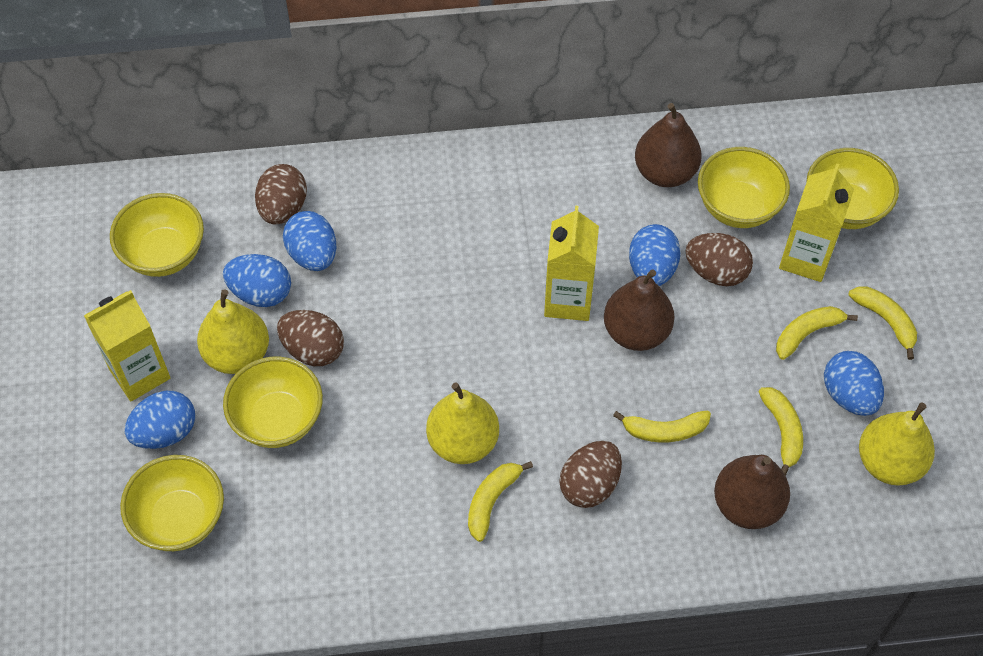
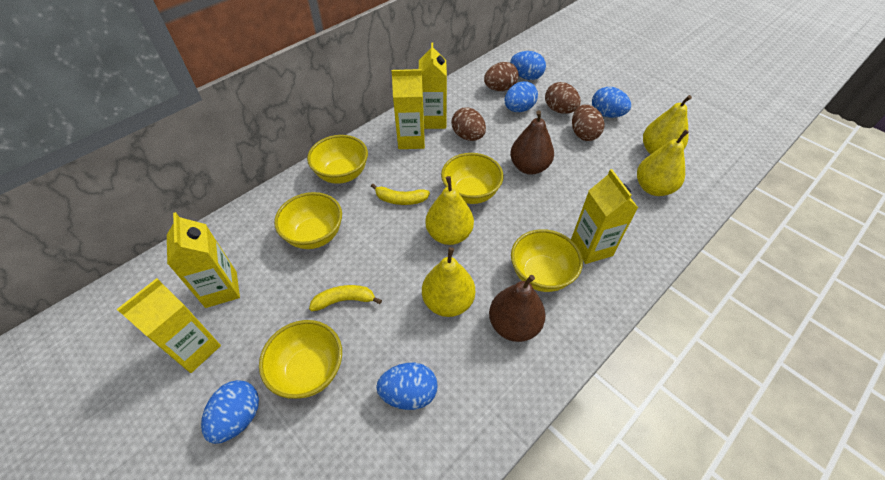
brown pear: [604,269,675,351] [635,103,702,187] [714,455,790,529] = 3 -> [489,275,546,342] [510,110,554,175] = 2
yellow banana: [468,461,533,542] [613,411,711,443] [758,387,803,476] [776,306,858,360] [849,287,917,360] = 5 -> [309,285,382,311] [371,184,430,205] = 2
yellow carton: [84,290,170,402] [544,206,599,321] [779,163,854,282] = 3 -> [117,278,221,373] [167,212,240,308] [392,69,425,149] [419,42,447,129] [571,169,638,264] = 5
yellow pear: [197,289,269,374] [426,383,499,464] [859,403,935,486] = 3 -> [422,247,475,317] [425,176,474,245] [637,129,689,196] [643,95,692,155] = 4

